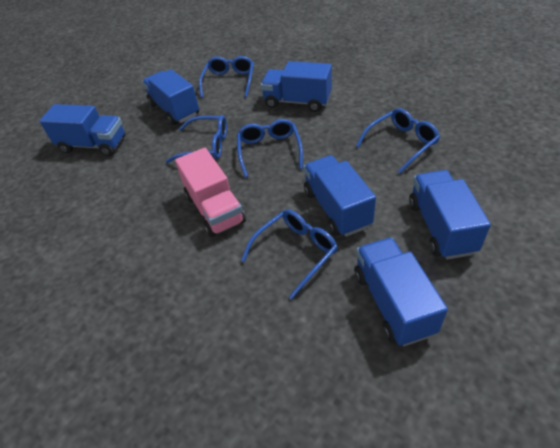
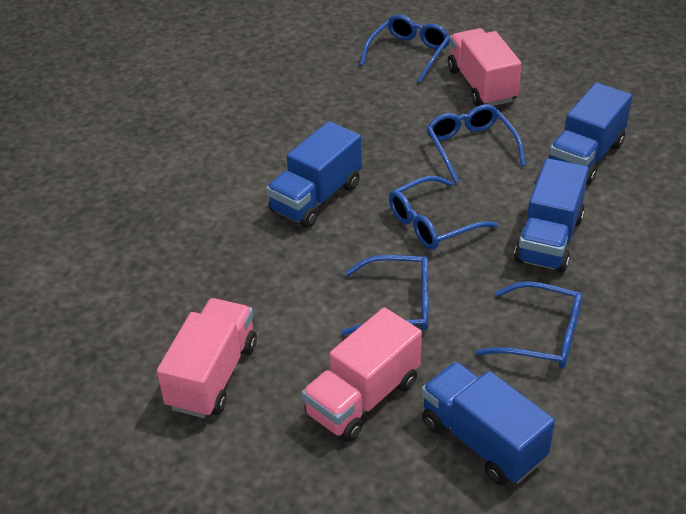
blue truck: [39,104,125,156] [142,69,199,125] [260,61,332,112] [303,155,376,237] [354,237,448,346] [409,170,491,259] = 6 -> [266,121,362,228] [421,362,555,485] [514,158,589,273] [549,83,632,185] = 4
pink truck: [175,148,246,237] = 1 -> [157,298,257,418] [302,307,422,442] [448,28,522,107] = 3

